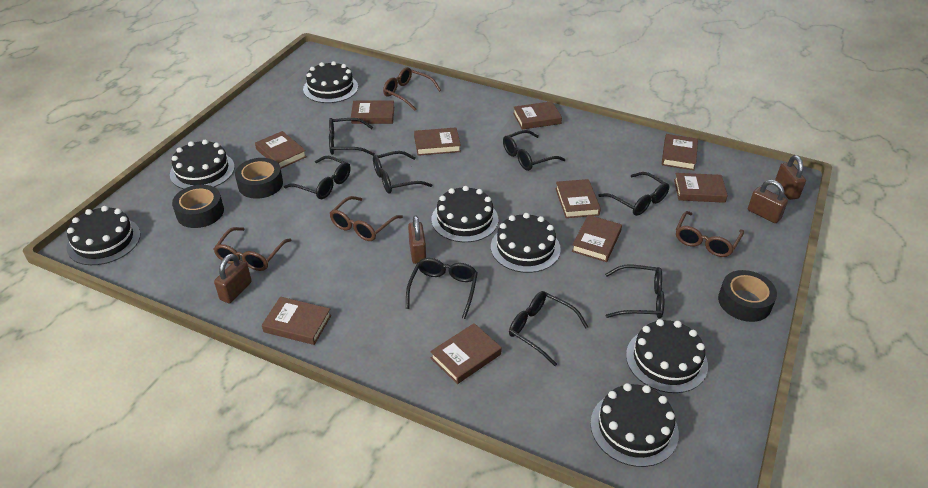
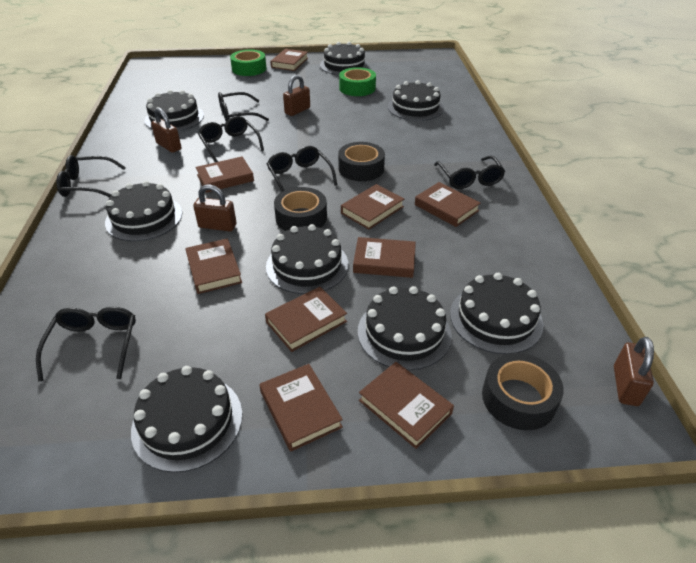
black cake: [66,206,140,265] [170,140,235,189] [303,61,358,103] [431,186,499,242] [491,213,561,273] [590,383,679,467] [626,319,708,393] = 7 -> [105,181,182,241] [131,366,242,473] [145,90,204,131] [266,224,348,294] [320,42,369,75] [358,286,452,370] [388,80,444,121] [450,273,543,354] = 8
black glasses: [284,156,350,199] [329,118,375,156] [373,151,432,194] [406,258,478,319] [503,130,565,171] [509,291,588,366] [598,172,669,216] [605,265,664,319] = 8 -> [36,307,136,382] [56,155,126,197] [198,116,264,162] [218,92,269,122] [267,146,337,192] [434,156,505,189] = 6
brown book: [255,131,307,168] [262,297,331,345] [351,100,394,124] [414,127,461,156] [430,323,502,384] [513,101,562,130] [555,179,601,218] [572,215,622,262] [662,134,698,170] [674,173,728,203] = 10 -> [185,238,242,294] [195,157,254,193] [259,364,343,451] [265,287,347,352] [270,49,308,71] [341,184,404,229] [353,237,416,278] [359,362,454,449] [415,182,481,227] = 9
brown glasses: [214,227,291,271] [330,196,403,241] [383,67,441,111] [676,211,744,257] = 4 -> none = 0
green tape: none = 0 -> [230,50,266,76] [339,67,376,96] = 2

